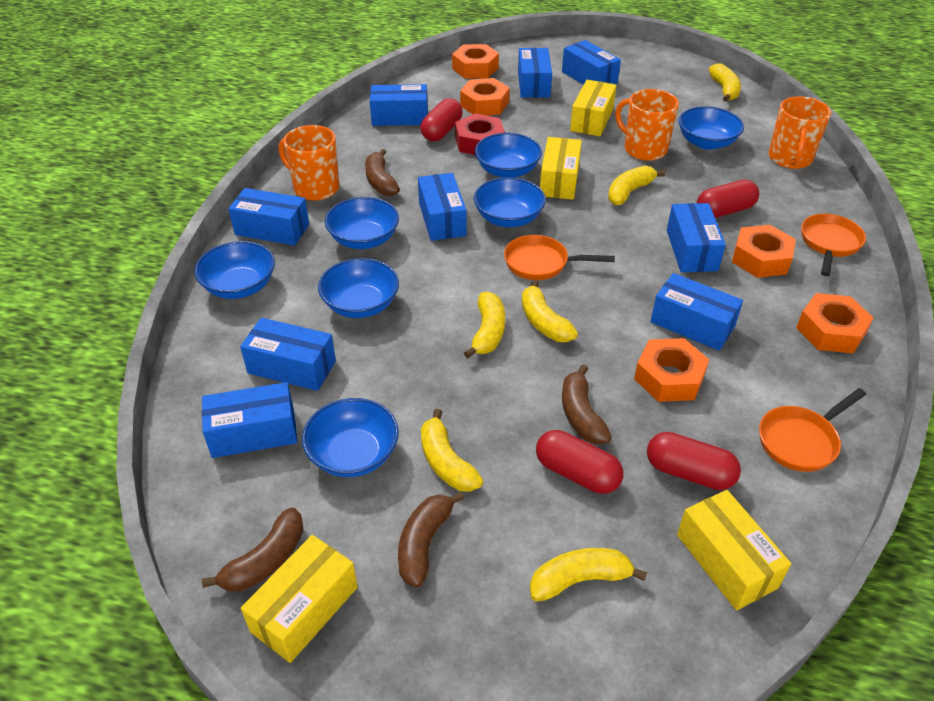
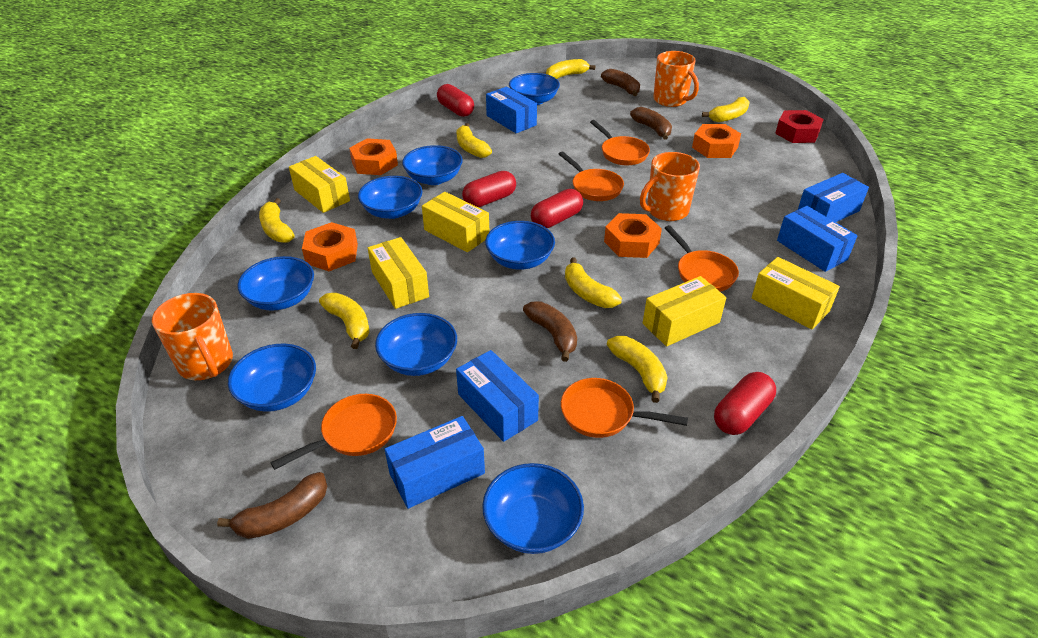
blue bowl: [194,241,275,299] [302,398,399,477] [318,258,399,318] [325,197,399,249] [474,177,546,227] [475,133,542,178] [679,106,744,150] = 7 -> [228,344,316,412] [237,256,314,311] [358,176,423,219] [375,313,457,376] [402,145,463,185] [482,463,584,554] [485,221,555,270] [509,73,560,105] = 8
blue box: [202,382,297,458] [228,188,309,246] [240,318,336,391] [370,84,428,126] [418,173,467,241] [518,48,552,98] [562,40,621,85] [651,273,743,351] [667,203,726,272] = 9 -> [385,416,485,509] [456,350,539,442] [486,87,537,133] [777,206,858,272] [798,173,869,222] = 5
orange nut: [452,44,499,78] [460,78,510,116] [634,338,709,402] [732,225,796,278] [796,293,874,354] = 5 -> [302,222,358,271] [349,138,398,175] [604,213,662,258] [692,124,741,158] = 4
orange pan: [504,235,615,280] [759,388,866,472] [801,214,866,276] = 3 -> [270,394,397,470] [559,151,624,201] [561,378,688,438] [590,120,650,165] [665,225,739,292] = 5
yellow banana: [421,409,483,492] [464,292,505,358] [522,280,578,342] [530,548,647,602] [608,165,665,205] [709,64,741,102] = 6 -> [259,198,295,243] [319,293,370,349] [456,123,492,158] [546,59,595,79] [565,257,622,308] [607,336,668,403] [702,97,750,122] = 7
yellow box: [241,535,358,663] [540,137,582,200] [570,80,617,136] [677,490,791,610] = 4 -> [289,156,350,213] [368,237,429,309] [422,192,489,252] [643,276,726,347] [752,257,840,329] = 5

